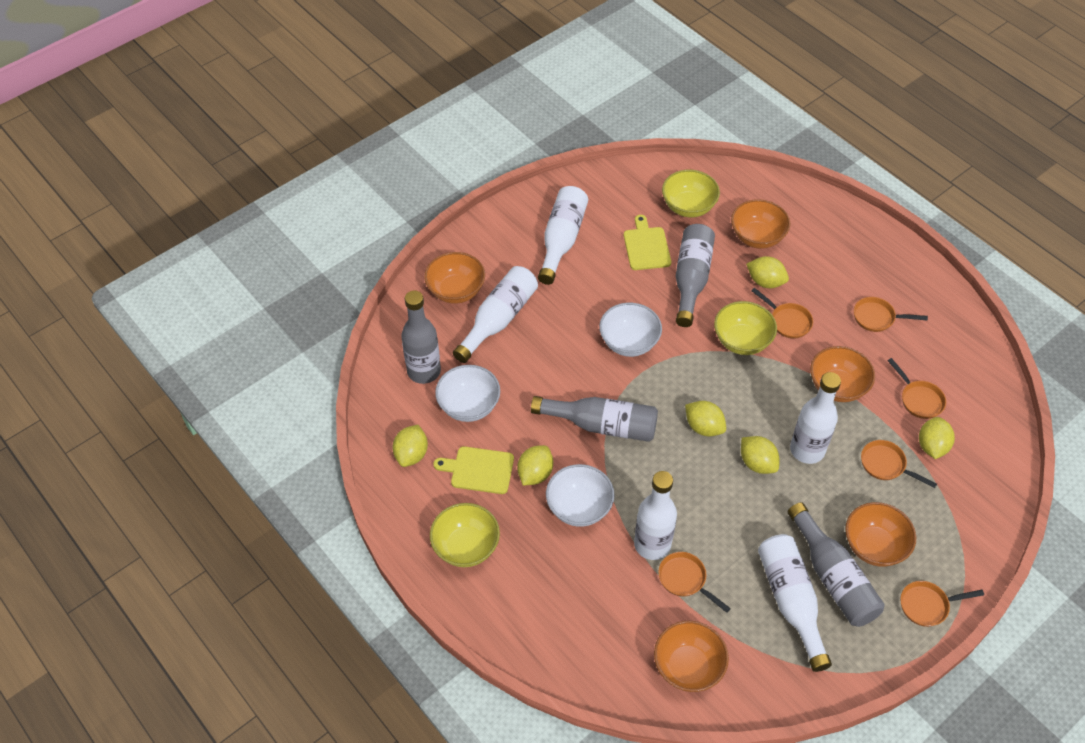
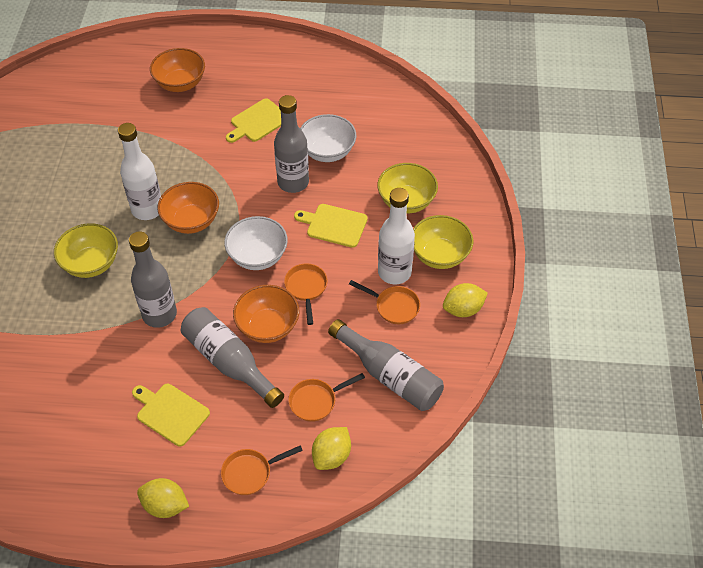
orange bowl: [424,252,485,304] [654,621,729,692] [731,199,790,249] [810,346,875,402] [845,502,916,567] = 5 -> [150,48,205,92] [157,182,219,234] [233,285,299,343] = 3
orange pan: [658,552,731,613] [751,288,813,338] [854,297,928,332] [861,440,937,488] [888,358,946,419] [900,581,984,627] = 6 -> [221,445,303,495] [284,264,327,325] [288,373,365,422] [349,280,420,324] = 4
white bottle: [453,266,538,363] [538,186,588,285] [634,471,677,560] [758,534,832,672] [790,372,841,464] = 5 -> [118,123,161,220] [378,188,415,284] = 2
white bowl: [435,365,500,422] [546,464,614,527] [599,303,662,357] = 3 -> [224,216,288,270] [300,114,356,162] = 2
yellow cutting board: [434,446,514,494] [624,215,671,270] = 2 -> [132,384,210,446] [226,98,281,143] [294,204,368,248] = 3
yellow lemon: [393,425,428,467] [517,445,553,485] [685,401,726,436] [741,436,779,474] [746,256,789,288] [919,417,955,459] = 6 -> [137,478,189,518] [312,427,351,470] [443,283,488,317] = 3

